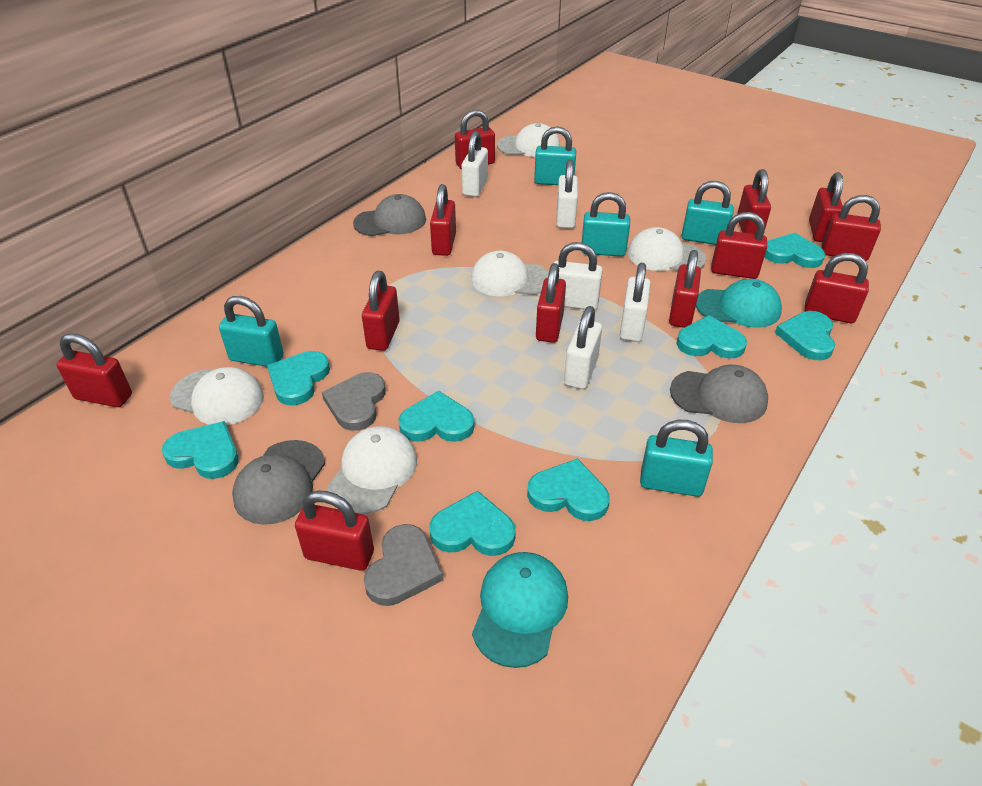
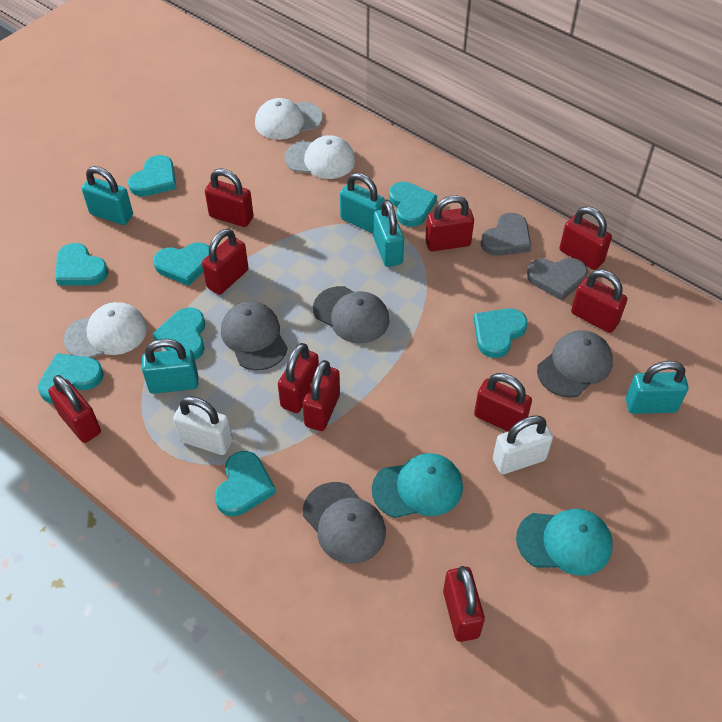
grey cap: [232,440,325,525] [353,194,426,236] [670,365,768,423] = 3 -> [221,301,288,370] [303,482,386,564] [313,286,389,343] [537,330,613,397] = 4
red padlock: [56,334,132,407] [295,491,374,571] [362,271,400,351] [430,184,456,256] [455,110,495,169] [536,263,566,343] [669,250,701,328] [711,212,767,279] [737,169,771,234] [804,253,869,323] [809,172,843,242] [822,195,881,261] = 12 -> [48,375,101,443] [202,229,249,295] [205,168,253,227] [278,343,319,413] [303,360,340,431] [425,195,474,251] [443,566,485,642] [474,373,532,432] [559,207,612,270] [571,270,627,333] = 10
white cap: [170,367,264,425] [327,426,417,514] [471,251,549,297] [497,123,560,157] [627,227,706,271] = 5 -> [64,302,147,358] [255,98,323,140] [284,135,355,179] = 3
white padlock: [462,131,488,197] [554,242,603,310] [556,159,578,228] [564,306,602,389] [620,263,651,342] = 5 -> [173,396,233,455] [493,415,553,474] = 2

